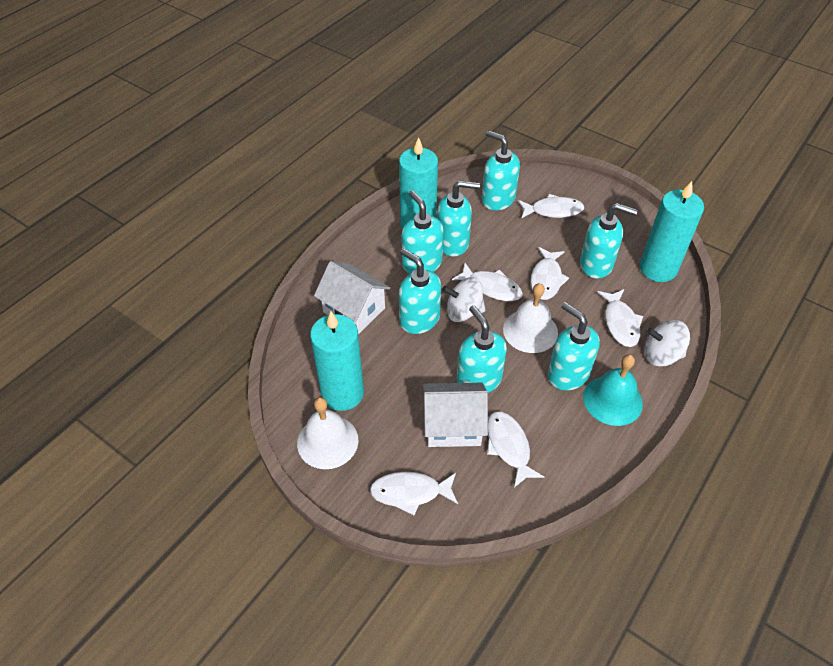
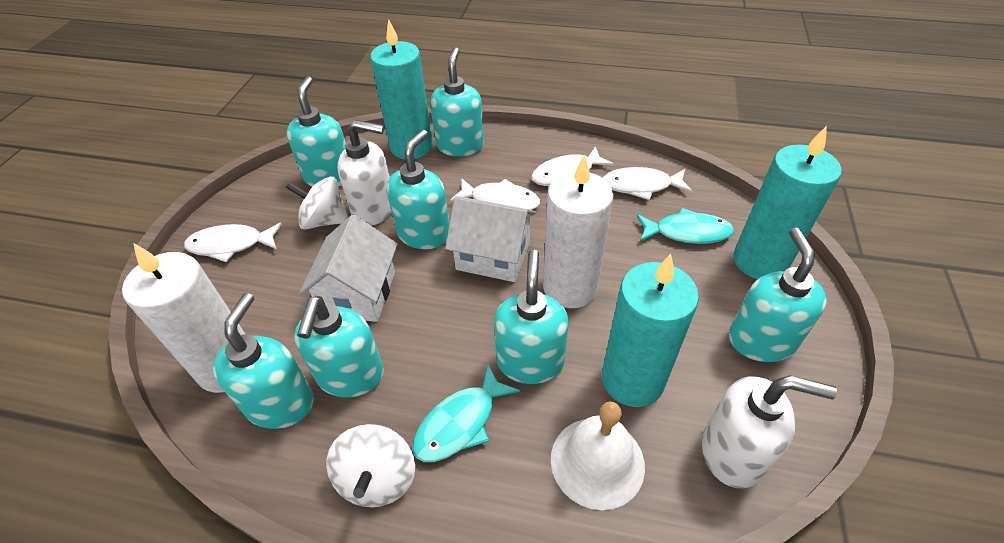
turquoise bell: [583,354,643,426] = 1 -> none = 0
turquoise fish: none = 0 -> [412,365,520,462] [637,208,734,244] = 2
white bell: [297,397,358,469] [503,283,558,353] = 2 -> [551,402,645,510] = 1
white candle: none = 0 -> [122,243,245,393] [543,155,613,308] = 2
white fish: [370,472,458,515] [452,263,523,301] [487,411,544,488] [518,194,584,219] [531,247,569,300] [597,289,643,347] = 6 -> [184,223,282,262] [450,178,540,210] [531,146,613,186] [603,167,692,200] = 4
white soap dispenser: none = 0 -> [337,120,392,226] [702,375,837,489] = 2

